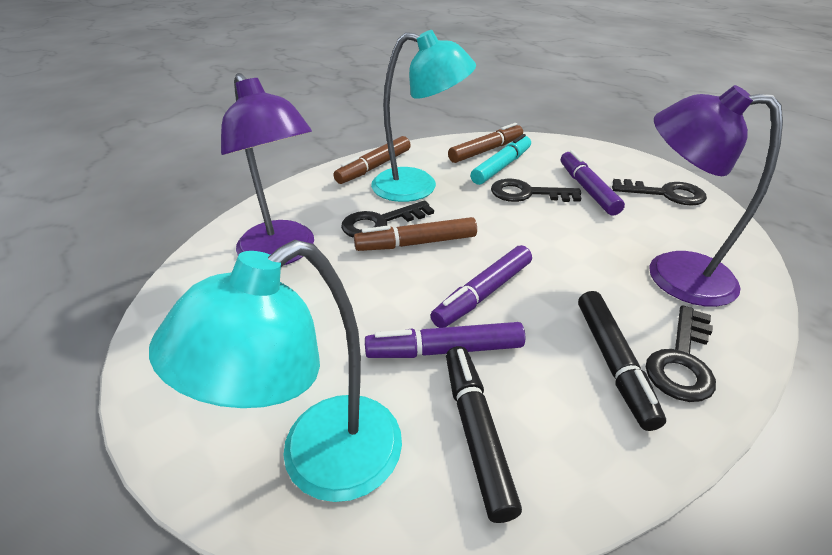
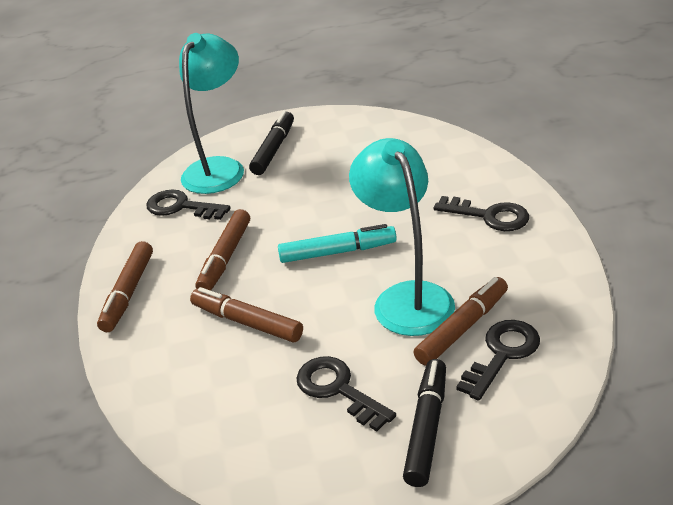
brown marker: [334,136,411,184] [354,217,477,251] [448,123,523,163] = 3 -> [97,241,153,332] [190,287,303,342] [196,209,250,291] [413,277,508,366] = 4
purple lamp: [221,73,314,265] [649,85,783,307] = 2 -> none = 0
purple marker: [365,322,525,358] [430,245,532,328] [561,150,625,216] = 3 -> none = 0

